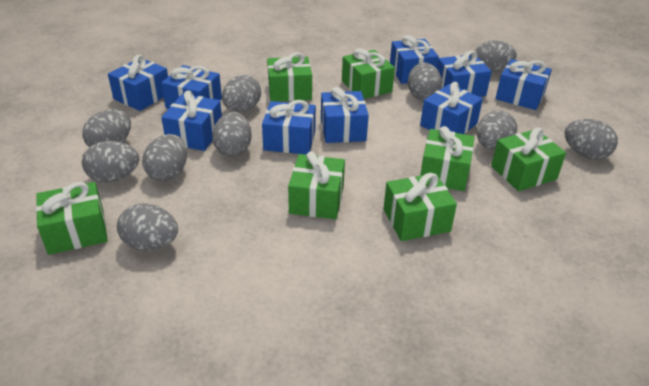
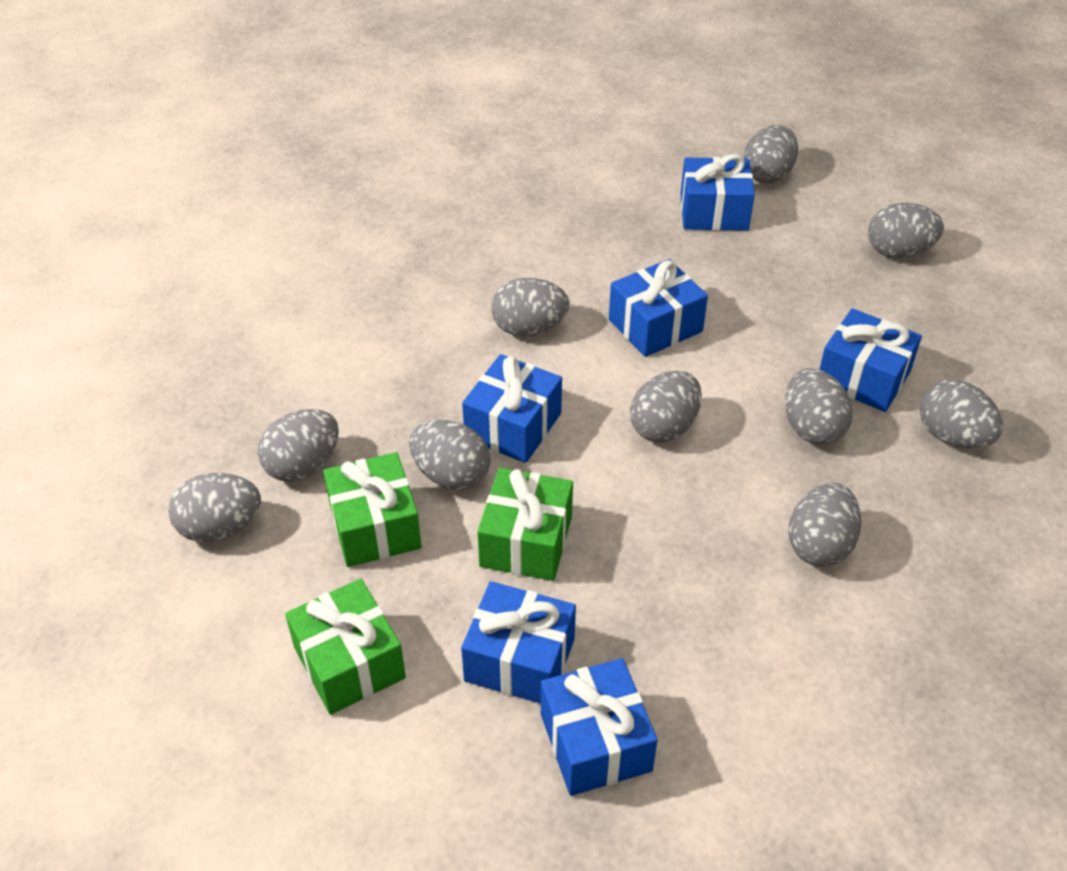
blue gift: [108,54,168,111] [161,65,222,109] [161,90,222,151] [262,100,316,154] [321,87,369,143] [390,35,439,84] [420,82,483,134] [437,50,492,97] [495,59,552,110] = 9 -> [461,581,576,704] [462,354,562,463] [541,658,658,796] [609,259,708,357] [680,154,755,231] [819,308,922,412] = 6
green gift: [36,182,108,255] [267,52,312,102] [288,151,345,219] [342,48,395,99] [383,173,457,241] [420,126,475,191] [491,128,566,191] = 7 -> [285,579,406,715] [323,452,422,567] [477,468,573,581] = 3

